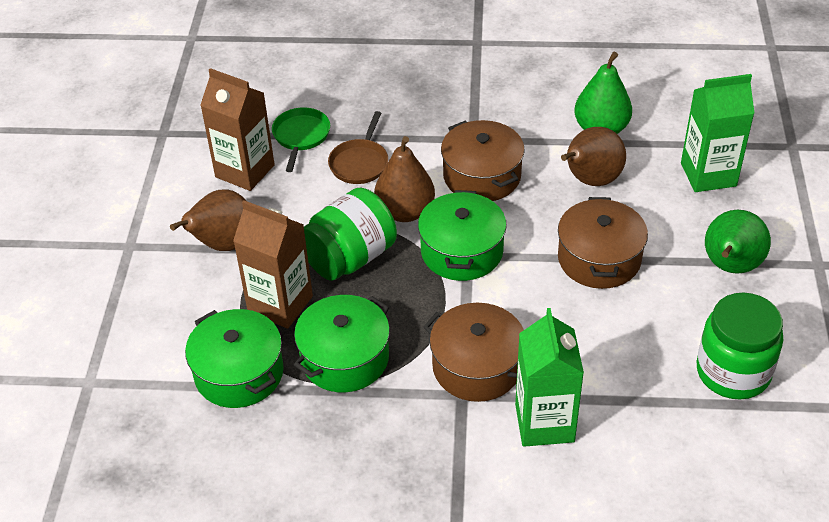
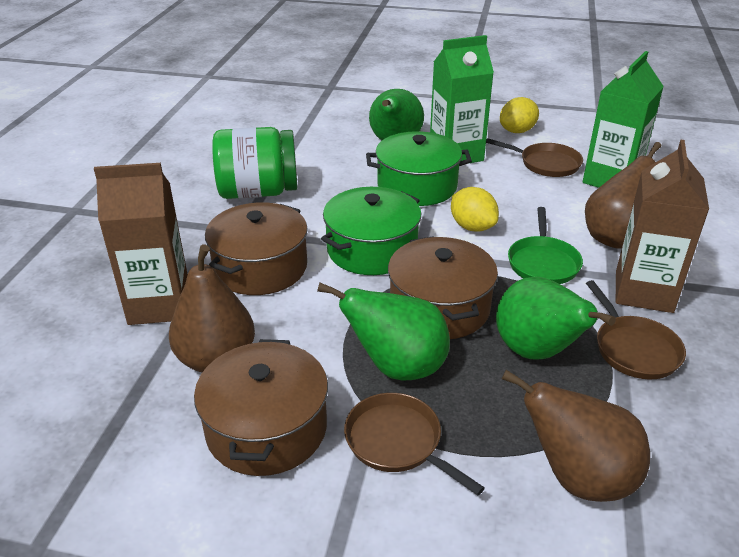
brown pan: [328,111,388,184] = 1 -> [344,393,485,496] [486,138,583,177] [586,280,686,379] = 3
green jar: [304,187,397,281] [697,292,783,399] = 2 -> [212,127,297,199] = 1
green pear: [574,52,632,134] [705,210,771,274] = 2 -> [317,283,450,381] [369,89,424,140] [496,277,616,359] = 3
green pot: [185,309,284,408] [294,295,390,392] [418,190,507,281] = 3 -> [321,187,421,275] [366,131,472,206] = 2
yellow lemon: none = 0 -> [451,187,499,232] [500,97,539,133] = 2

